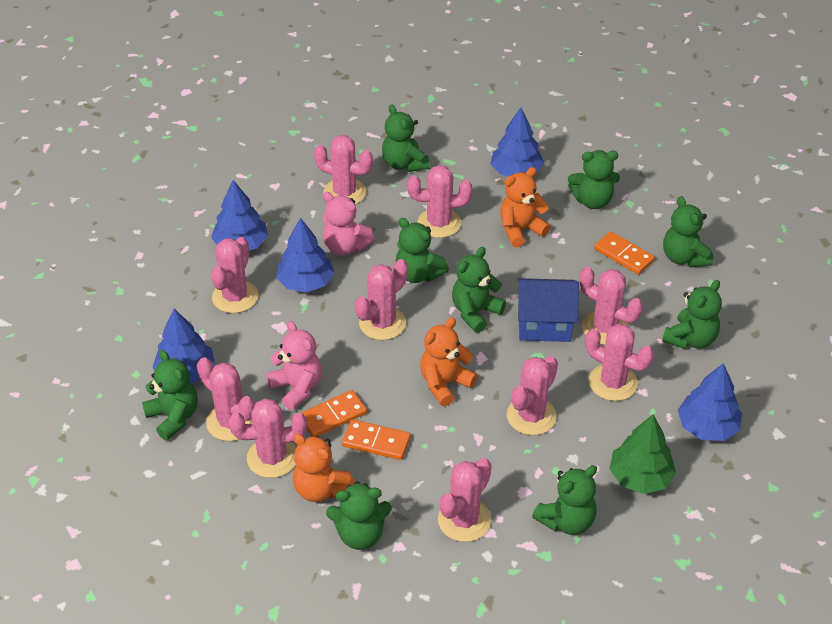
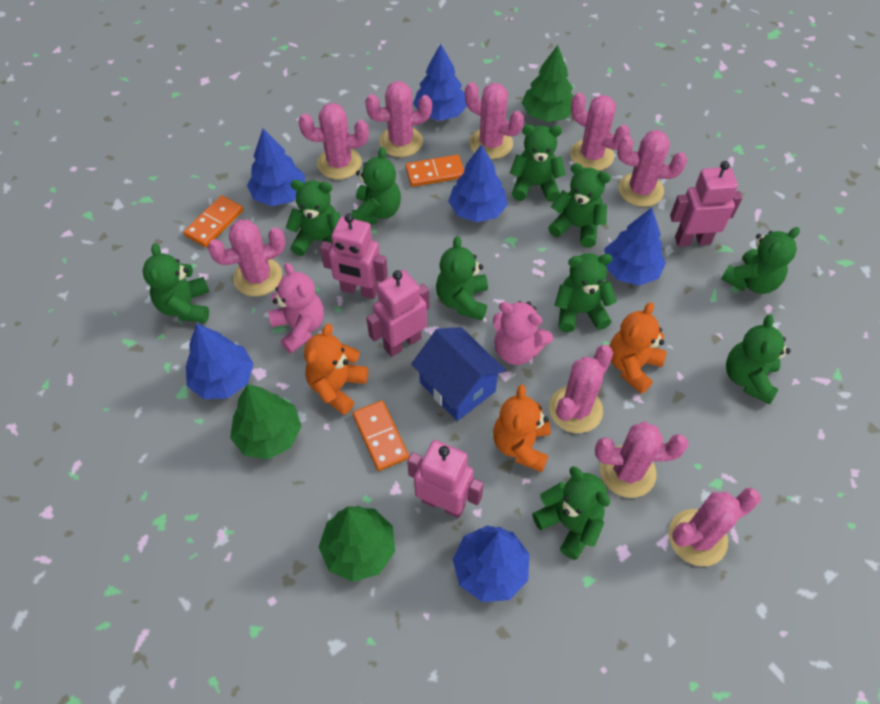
blue tree: [153,309,215,383] [211,180,268,250] [276,218,334,293] [491,108,544,176] [678,363,742,441] = 5 -> [186,324,254,399] [247,129,305,206] [413,44,467,121] [448,144,508,222] [453,525,529,602] [604,208,666,286] = 6
green teddy bear: [142,350,198,440] [326,481,392,550] [382,104,430,172] [395,218,449,283] [452,247,506,333] [532,465,597,535] [568,150,620,209] [662,280,722,349] [663,196,714,267] = 9 -> [143,243,209,323] [286,180,340,256] [352,147,401,224] [436,236,488,321] [510,125,566,202] [532,466,610,560] [548,163,611,248] [555,253,617,332] [721,227,800,294] [726,315,791,404] = 10
green tree: [609,414,676,494] = 1 -> [230,384,301,459] [319,506,395,582] [522,45,574,122] = 3
pink cactus: [197,357,255,441] [211,237,258,313] [228,398,307,478] [314,135,373,204] [355,259,408,340] [407,165,473,238] [438,458,492,542] [507,356,558,435] [579,267,643,345] [585,323,654,401] = 10 -> [207,220,286,296] [299,103,369,180] [365,81,432,157] [465,82,524,159] [549,345,613,433] [570,92,630,171] [595,421,689,498] [617,130,687,207] [668,488,761,566] = 9
pink robot: none = 0 -> [320,213,388,299] [366,270,430,357] [407,440,484,518] [670,161,742,247] = 4

